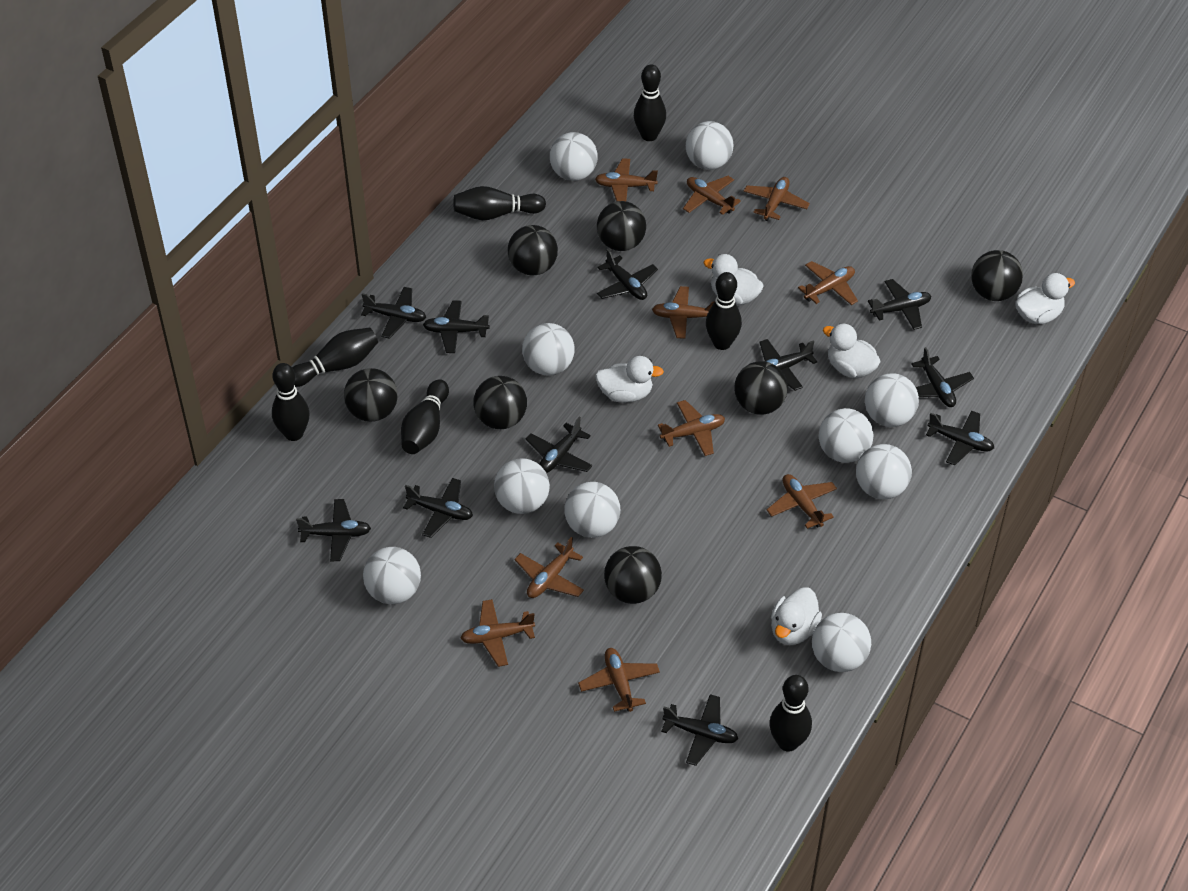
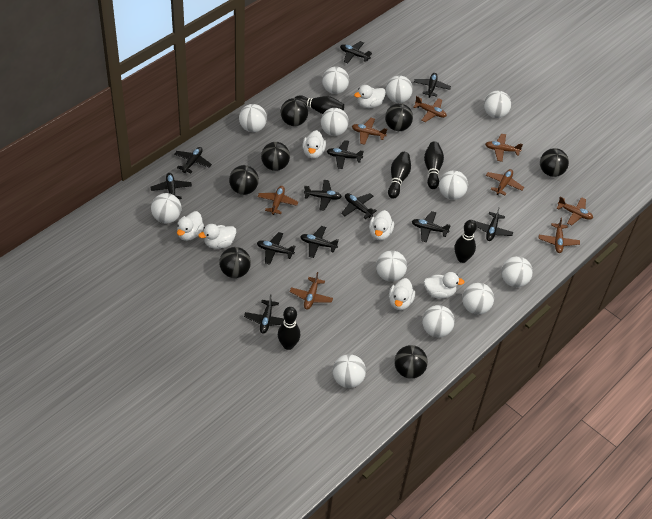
black bowling pin: [272,363,310,441] [292,327,378,387] [401,379,449,454] [453,186,546,220] [634,65,666,141] [706,272,742,350] [769,675,812,752] = 7 -> [278,307,300,350] [295,95,344,114] [388,152,411,199] [424,141,444,189] [454,220,477,263] = 5
black plane: [296,499,371,561] [361,287,426,339] [403,478,473,538] [423,300,490,353] [525,417,592,473] [597,249,658,300] [661,694,738,766] [760,339,817,391] [868,279,931,330] [911,347,974,407] [926,410,994,465] = 11 -> [151,173,192,199] [174,147,212,173] [244,294,285,334] [257,232,296,265] [300,226,339,258] [304,180,342,211] [327,140,364,169] [340,41,372,63] [341,193,377,219] [412,211,451,242] [414,73,451,98] [475,207,513,241] = 12
brown plane: [460,599,535,667] [514,537,584,598] [578,648,660,712] [595,158,658,201] [652,286,715,339] [658,400,725,456] [683,176,741,215] [743,177,810,221] [766,474,837,529] [798,261,858,305] = 10 -> [258,186,298,215] [290,272,333,310] [352,118,387,145] [413,96,447,122] [485,134,523,162] [486,169,524,195] [539,218,580,253] [556,197,593,226] = 8
white ball: [363,547,421,604] [494,458,550,514] [522,323,574,376] [550,132,598,181] [564,482,620,538] [686,121,734,170] [812,613,871,672] [819,408,873,463] [856,444,912,499] [865,373,919,427] = 10 -> [151,193,181,223] [239,104,267,132] [321,108,349,136] [322,67,349,94] [333,354,366,388] [376,251,407,282] [386,75,413,103] [422,305,455,337] [439,170,468,200] [462,283,494,314] [484,91,511,118] [501,256,533,287] = 12
white duck: [595,356,664,403] [703,254,764,305] [771,587,822,645] [823,323,881,378] [1015,273,1075,324] = 5 -> [177,211,204,241] [198,224,236,249] [302,130,326,159] [354,85,386,108] [369,210,394,240] [389,278,415,310] [424,272,465,299] = 7

